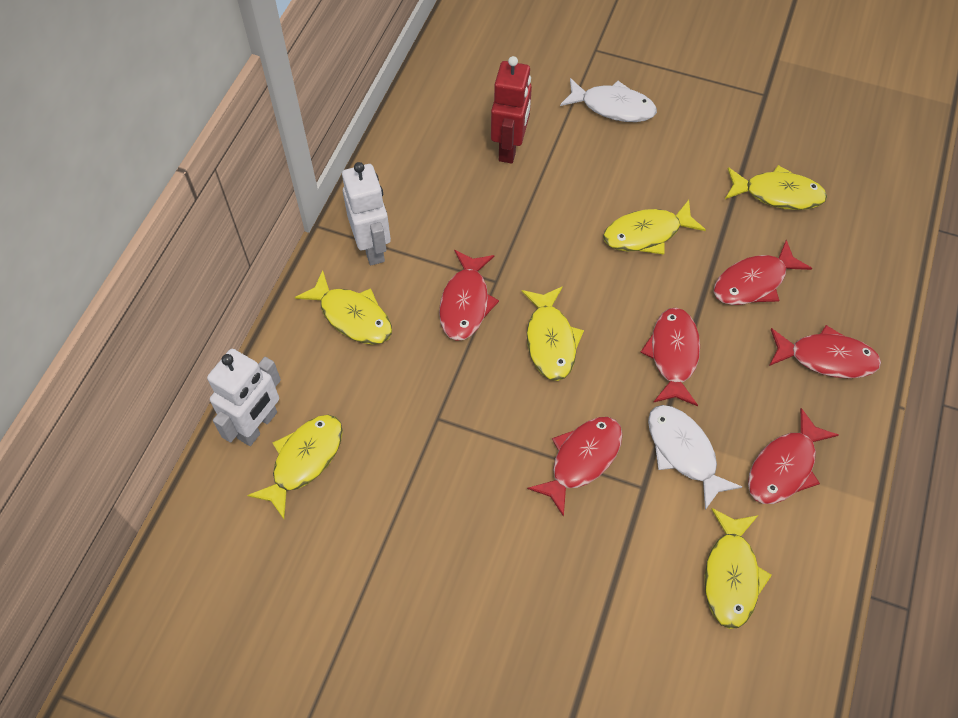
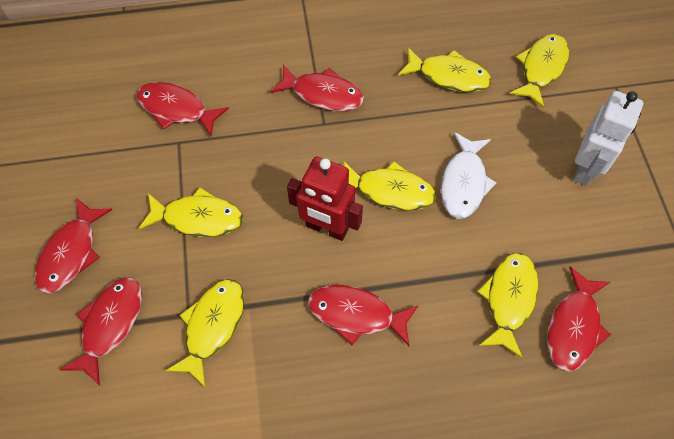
white fish: [560,78,657,122] [648,405,742,510] = 2 -> [441,132,497,219] = 1
white robot: [207,349,281,446] [342,162,391,265] = 2 -> [573,91,643,186] = 1

